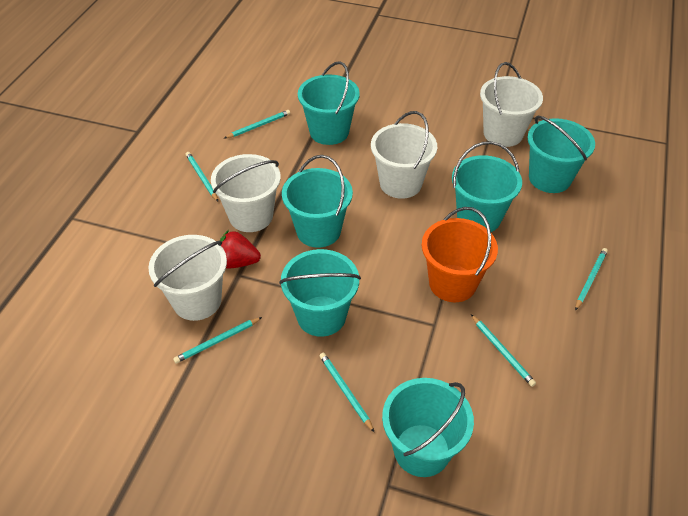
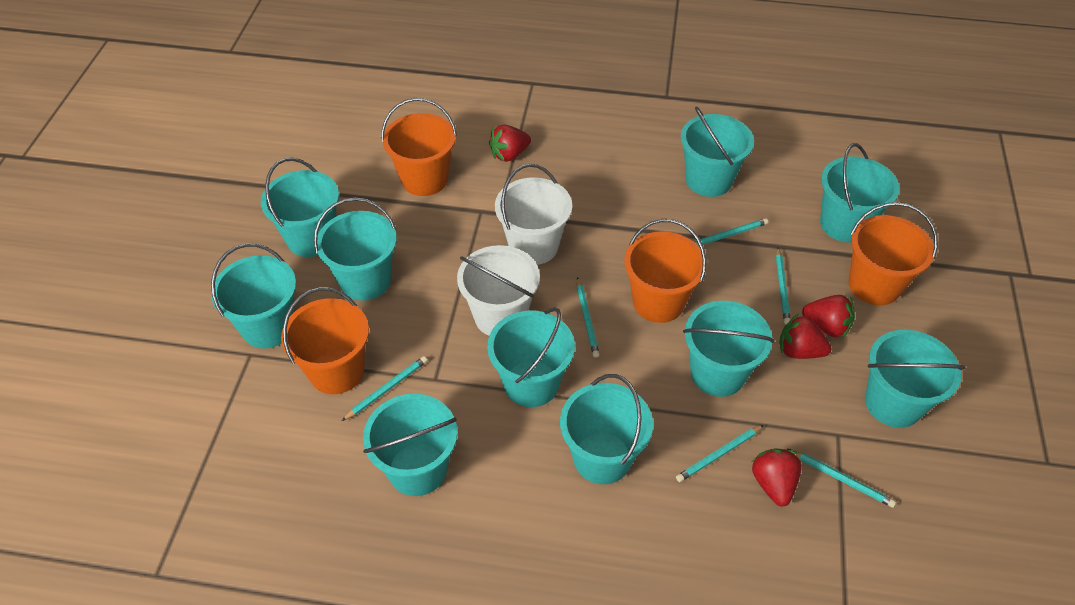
orange bucket: [422,207,498,302] = 1 -> [281,287,369,394] [381,98,457,196] [624,219,706,323] [849,202,938,305] = 4
red strawberry: [220,230,261,268] = 1 -> [489,125,531,162] [752,449,802,506] [779,314,832,359] [802,295,855,338] = 4
turquoise bucket: [279,249,361,337] [282,155,353,248] [298,61,360,145] [382,378,474,477] [452,141,522,232] [527,115,595,193] = 6 -> [211,243,296,348] [261,158,339,257] [314,197,397,301] [363,394,457,496] [487,307,575,407] [560,374,653,484] [680,106,754,197] [683,301,774,397] [820,143,900,242] [865,330,966,428] = 10
white bucket: [148,235,227,321] [211,154,281,232] [371,111,437,199] [480,62,543,147] = 4 -> [457,245,540,336] [495,164,572,265] = 2

